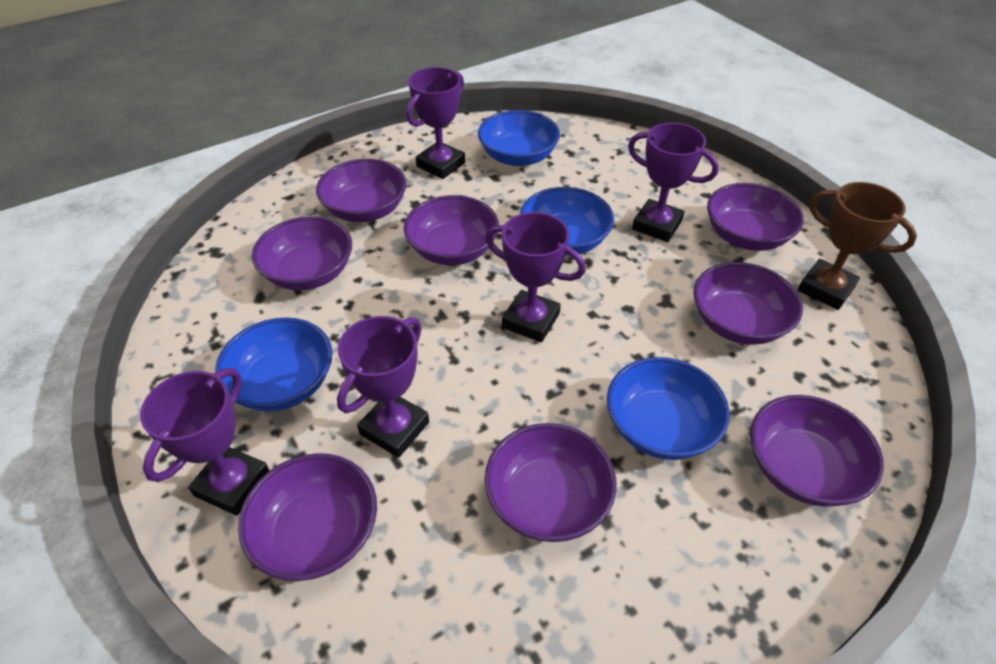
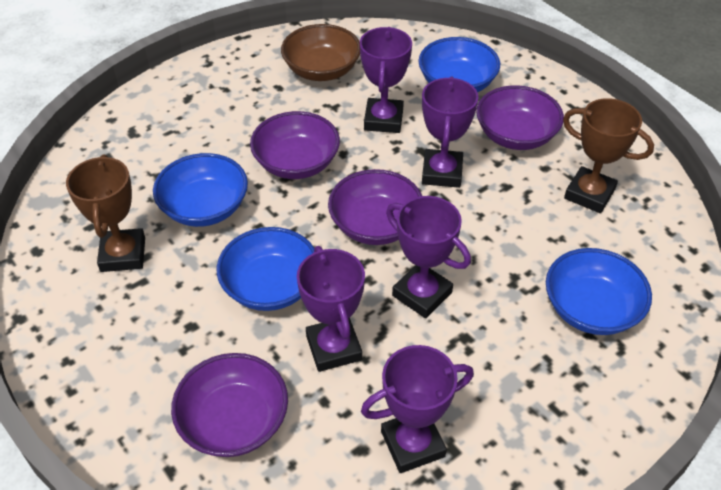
brown bowl: none = 0 -> [281,24,360,81] = 1
brown trophy: [798,182,917,310] = 1 -> [66,155,145,272] [563,98,654,213] = 2
purple bowl: [238,453,377,581] [252,216,352,290] [316,159,407,222] [404,195,499,265] [485,423,617,542] [694,262,803,345] [707,183,804,251] [750,395,884,507] = 8 -> [171,353,288,457] [250,111,340,179] [328,169,422,245] [476,85,564,150] = 4

